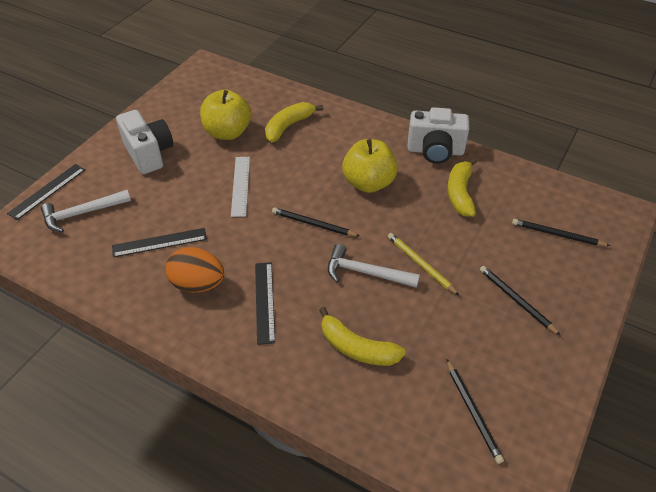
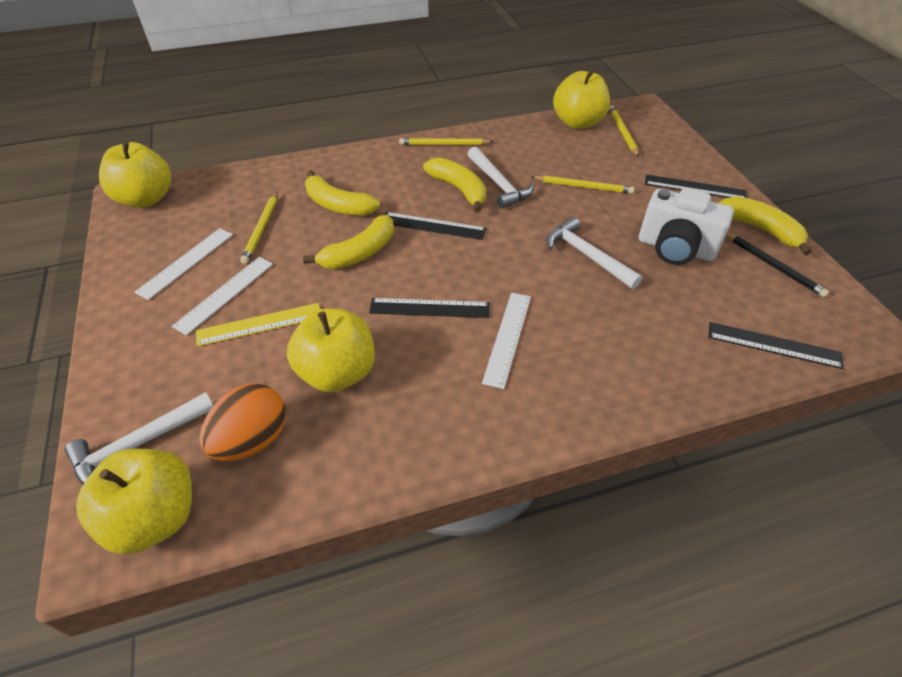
black pencil: [272,207,359,236] [446,359,504,464] [480,266,561,336] [512,219,610,246] = 4 -> [726,232,829,298] = 1
black ruler: [7,164,85,220] [112,228,207,257] [255,262,275,345] = 3 -> [369,298,490,318] [385,212,486,240] [645,174,747,198] [708,322,844,369] = 4
white camera: [116,110,173,174] [408,107,469,164] = 2 -> [639,188,734,265] = 1
white hammer: [41,190,131,232] [328,244,420,288] = 2 -> [64,392,213,485] [468,147,534,209] [546,217,642,289] = 3
white ruler: [231,157,250,217] = 1 -> [134,228,233,300] [172,257,273,335] [482,293,531,389] = 3
yellow apple: [200,90,251,140] [342,139,398,193] = 2 -> [76,449,192,555] [99,141,171,208] [287,309,375,392] [553,69,610,129] = 4
yellow banana: [265,102,323,142] [319,307,406,366] [447,158,477,217] = 3 -> [303,215,394,269] [305,170,380,216] [423,157,486,213] [719,196,812,255] = 4
yellow pencil: [388,233,459,295] = 1 -> [240,192,278,264] [399,138,494,145] [531,175,634,194] [609,106,639,157] = 4
yellow ruler: none = 0 -> [196,303,320,347] = 1

